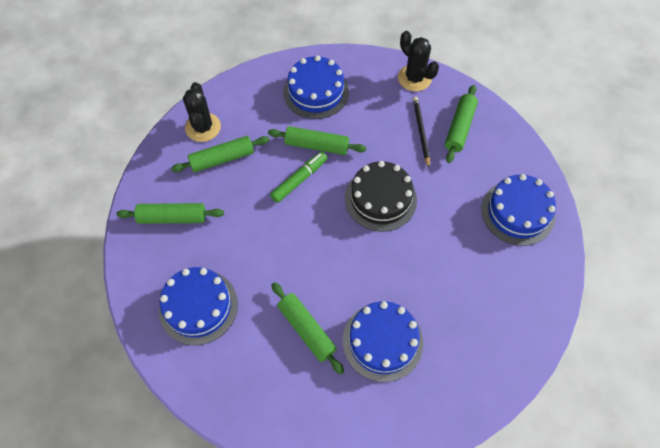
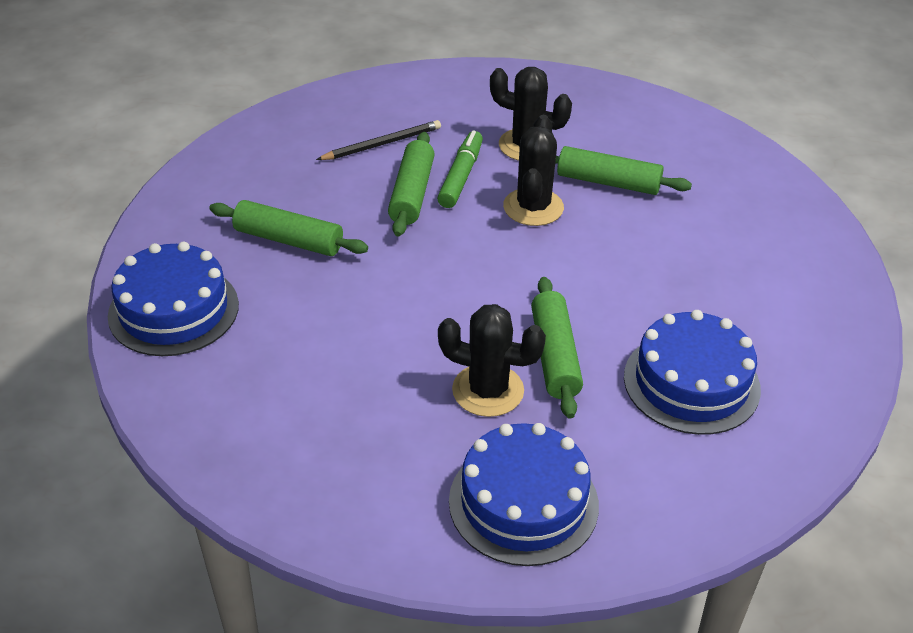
black cactus: [183,82,221,142] [398,31,439,91] = 2 -> [438,304,546,417] [490,67,572,161] [503,115,564,226] = 3
black cake: [345,161,417,232] = 1 -> none = 0
blue cake: [159,267,238,345] [283,55,349,119] [343,301,423,382] [481,174,556,246] = 4 -> [108,241,239,356] [449,423,599,566] [624,310,761,435] = 3
green rolling pin: [116,203,224,224] [171,136,269,172] [268,126,366,155] [271,282,344,375] [445,85,478,163] = 5 -> [209,200,368,256] [388,132,435,236] [531,277,583,419] [555,146,692,195] = 4

